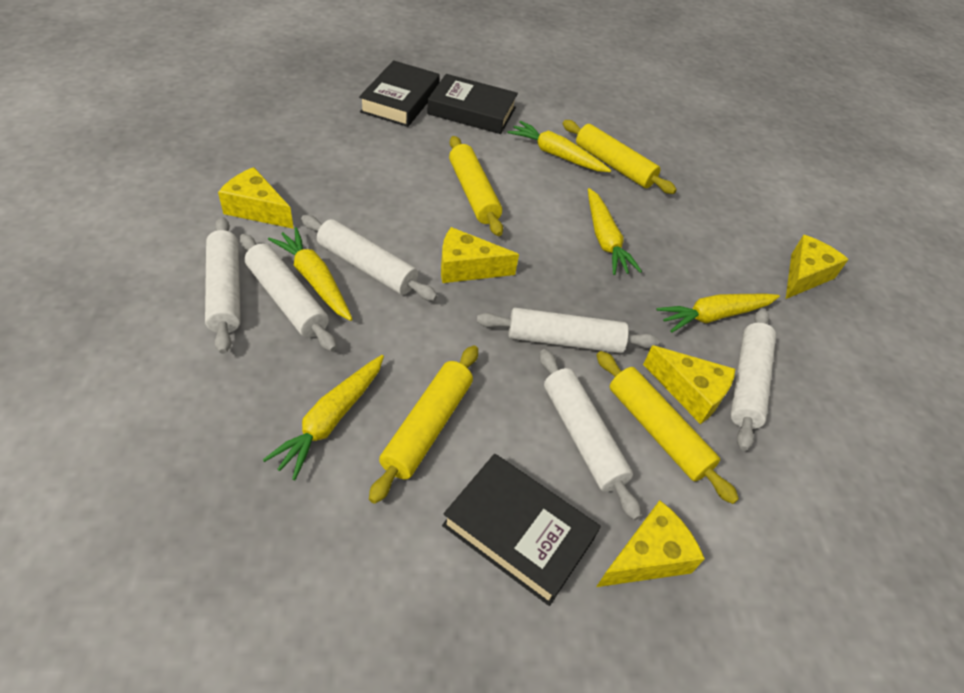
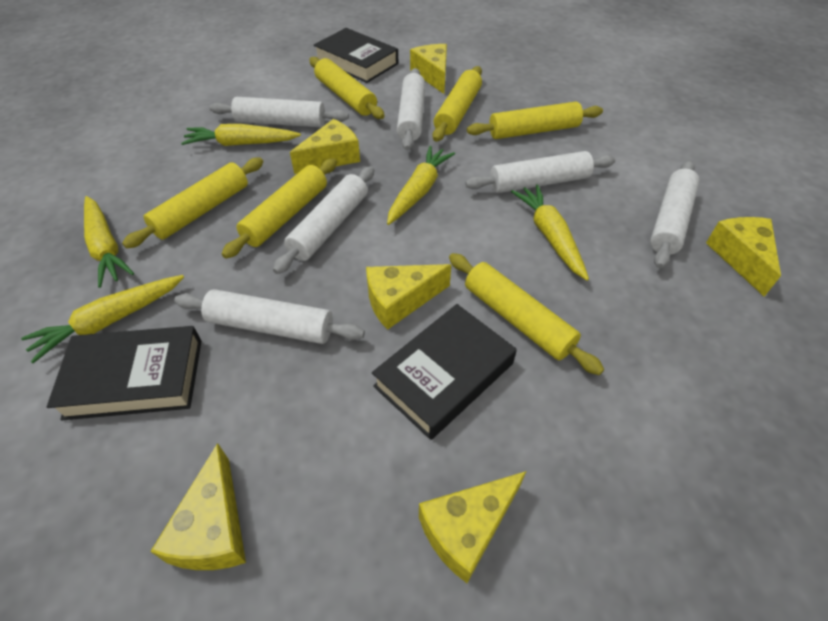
yellow cheese: [218,167,294,229] [441,227,519,283] [596,500,705,587] [643,345,735,424] [786,235,849,299] = 5 -> [150,443,246,570] [290,119,360,174] [366,264,451,330] [410,44,447,94] [419,471,526,583] [706,217,781,297] = 6
yellow rolling pin: [369,345,478,504] [449,136,503,236] [563,120,677,194] [596,351,739,504] = 4 -> [122,158,263,249] [222,158,337,258] [309,57,385,119] [433,66,482,142] [449,253,604,375] [467,102,603,139] = 6

